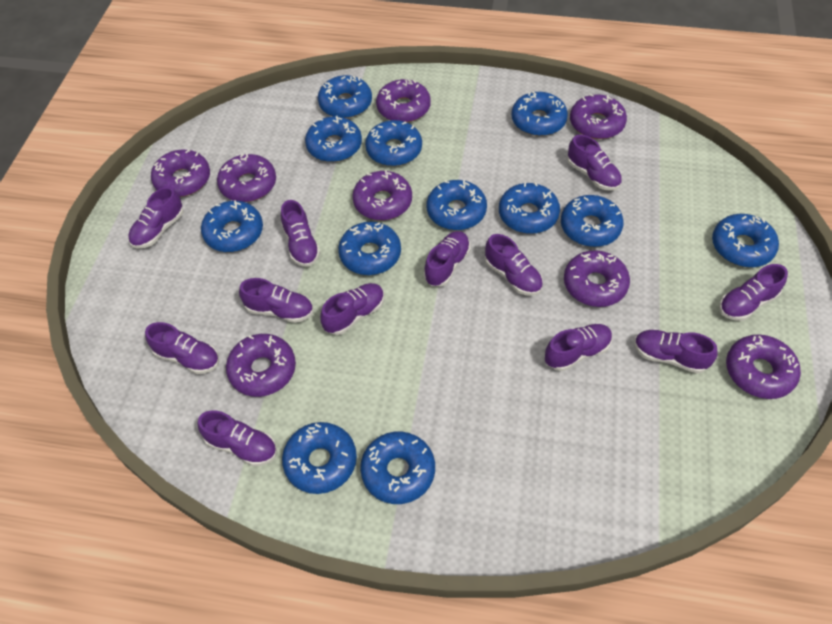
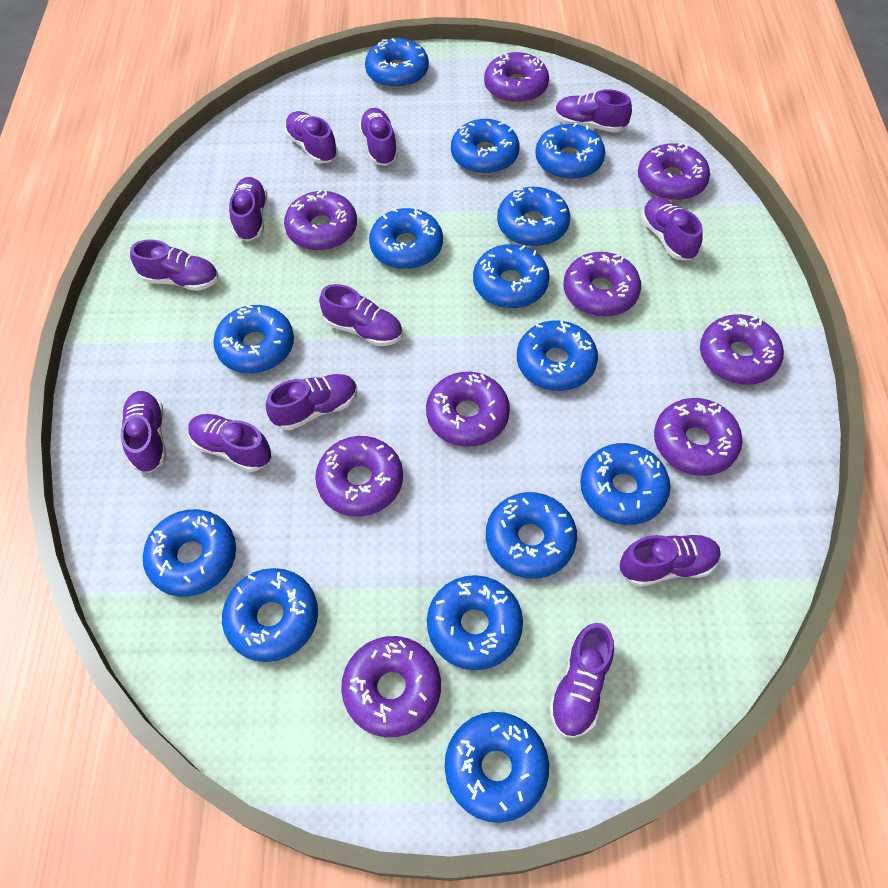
blue donut: [201,200,263,252] [282,422,357,494] [305,116,362,162] [318,75,372,118] [338,222,401,275] [360,432,435,504] [365,120,422,166] [427,180,487,230] [499,182,560,234] [511,91,568,136] [561,195,624,247] [712,214,779,267] = 12 -> [143,509,236,597] [213,305,294,373] [222,568,318,662] [365,38,429,89] [369,208,443,269] [427,575,523,670] [445,712,549,823] [451,119,519,174] [473,244,550,308] [486,492,577,579] [497,187,570,247] [517,320,598,391] [535,123,605,180] [580,443,670,525] = 14
purple donut: [151,149,210,197] [217,154,276,202] [226,334,296,397] [352,170,412,220] [376,79,431,122] [564,250,630,307] [570,94,627,139] [726,334,801,399] = 8 -> [284,190,357,251] [315,436,403,517] [341,636,441,737] [426,372,510,447] [484,52,549,104] [564,252,641,317] [638,143,710,201] [654,398,742,476] [700,314,784,385] = 9

